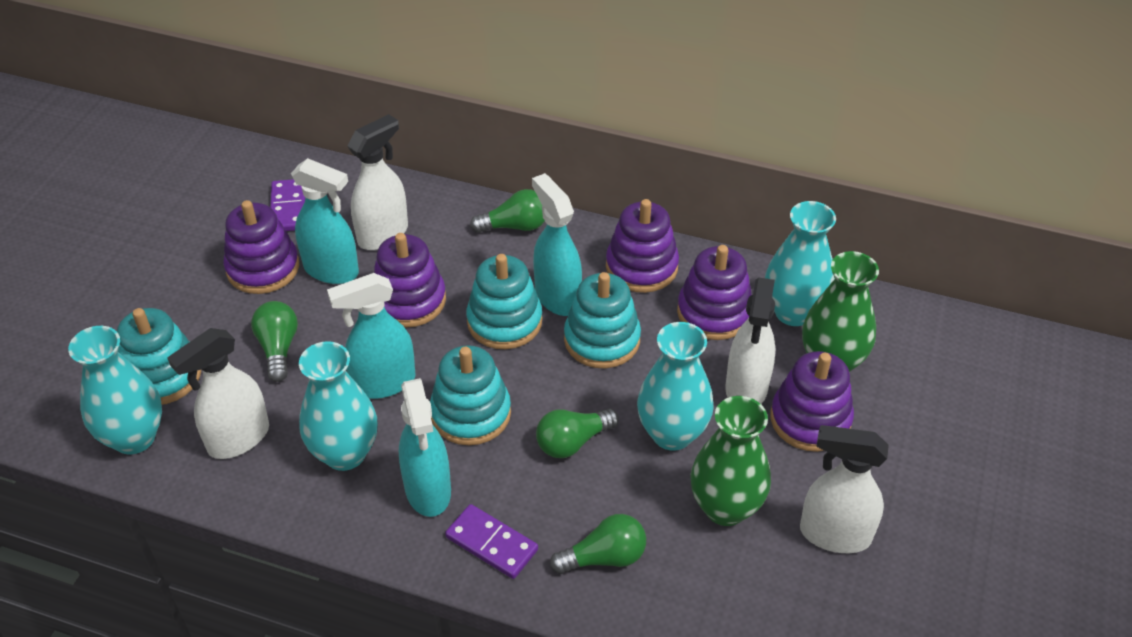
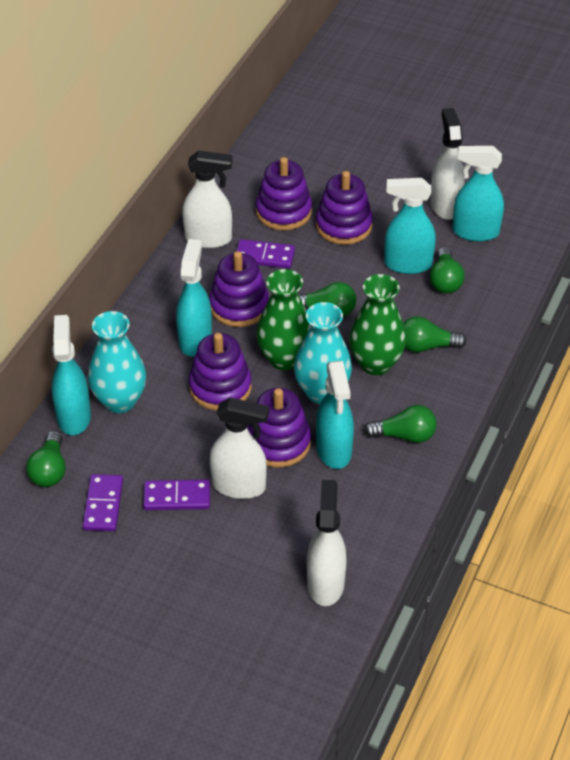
green light bulb: [251,301,298,382] [470,189,545,233] [536,408,619,458] [550,514,646,574] = 4 -> [26,431,66,487] [298,282,357,317] [364,405,437,443] [403,316,467,352] [430,247,465,293] = 5
purple domino: [270,179,306,231] [445,504,538,579] = 2 -> [83,474,123,531] [143,480,210,510] [236,239,295,269] = 3
turquoise spray bottle: [291,158,359,284] [327,273,416,399] [399,378,451,517] [532,173,582,316] = 4 -> [52,315,91,435] [176,239,212,356] [316,361,354,469] [384,178,436,274] [453,146,504,242] = 5
turquoise stacking toy: [117,308,201,405] [430,345,511,445] [466,254,542,349] [564,272,641,368] = 4 -> none = 0
turquoise vase: [68,326,162,455] [299,341,377,471] [637,322,714,450] [765,201,836,326] = 4 -> [88,311,146,413] [294,302,352,404] = 2

